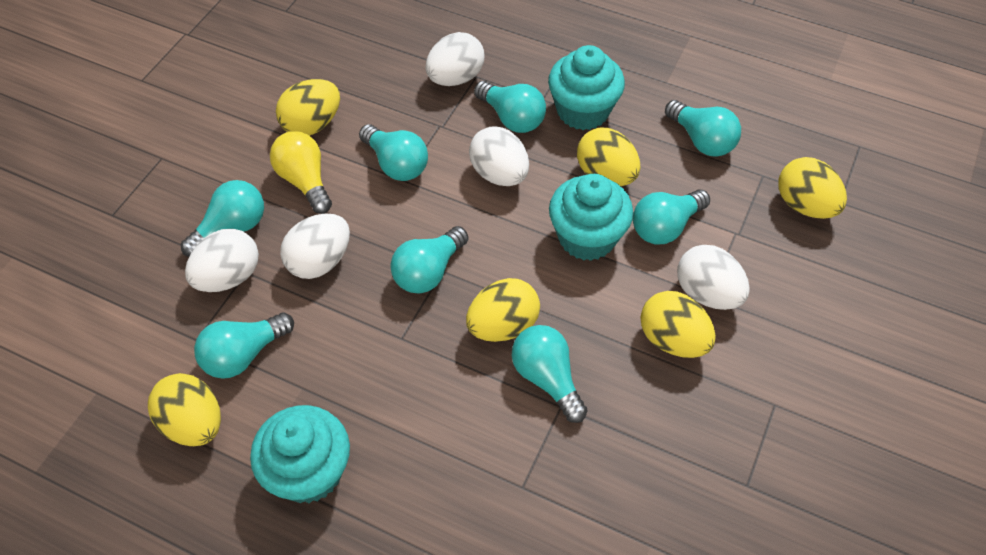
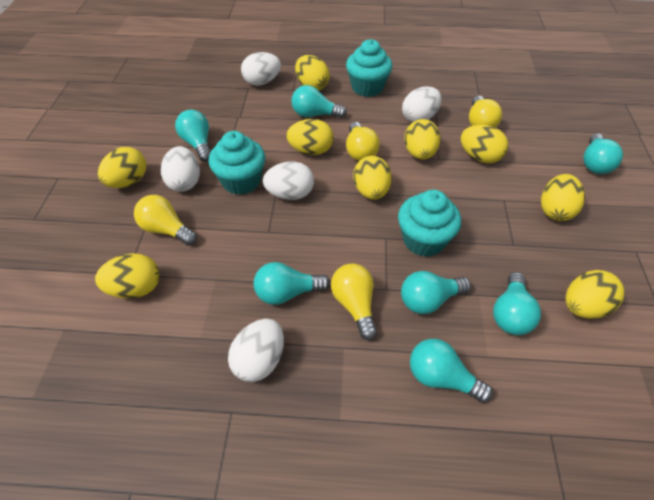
turquoise light bulb: [181,180,264,257] [194,312,294,379] [359,124,428,181] [390,226,468,293] [474,81,546,133] [512,325,588,423] [633,189,710,244] [665,100,741,157] = 8 -> [175,110,211,162] [254,262,330,305] [291,85,347,118] [401,271,471,314] [410,339,493,403] [493,272,541,335] [583,134,623,174] = 7
yellow egg: [148,373,221,446] [276,79,340,136] [466,278,540,342] [577,128,641,186] [641,291,716,358] [779,157,847,219] = 6 -> [95,253,160,299] [98,147,146,188] [286,119,334,155] [295,55,330,90] [353,156,392,200] [404,119,441,160] [461,125,508,163] [541,174,585,221] [565,270,624,319] = 9
yellow light bulb: [270,131,332,214] = 1 -> [134,195,197,246] [331,264,377,340] [346,122,380,161] [469,96,502,128] = 4

